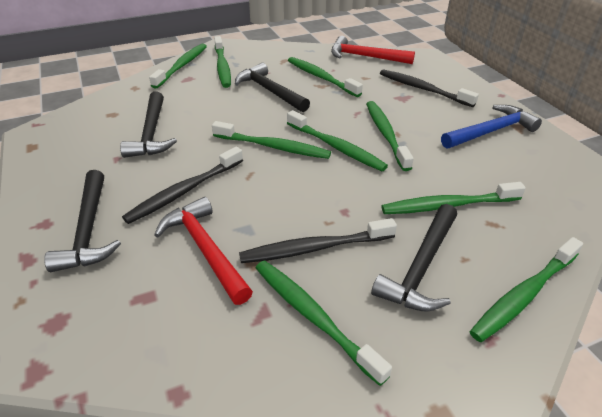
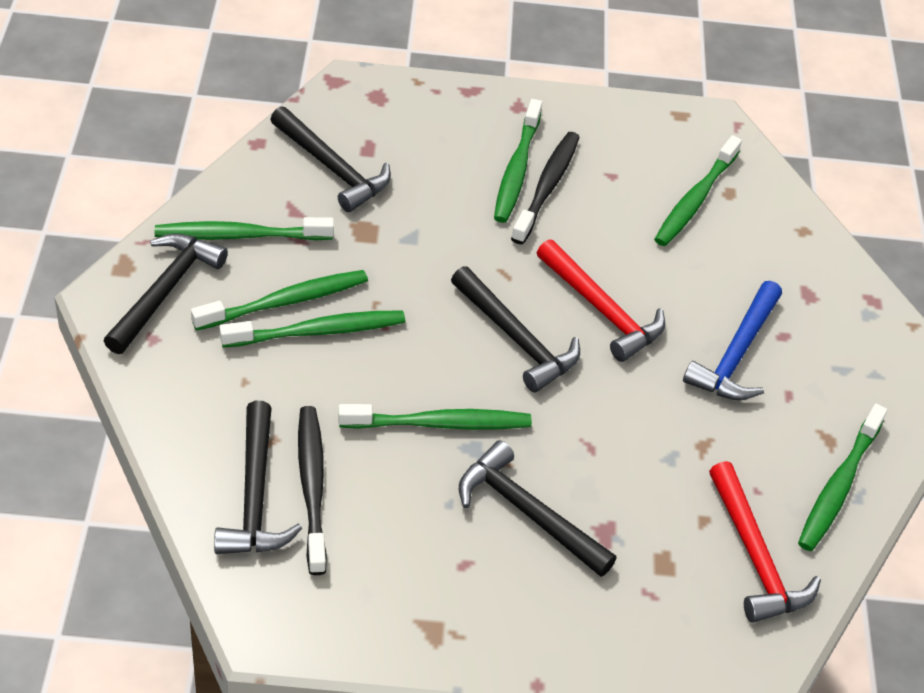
black hammer: [44,170,121,272] [120,91,177,158] [235,63,310,112] [371,204,457,312] = 4 -> [104,233,228,354] [214,401,302,554] [270,106,391,212] [451,266,580,393] [459,440,617,577] = 5
black toothbrush: [122,147,243,224] [239,218,397,263] [380,70,479,107] = 3 -> [298,406,327,575] [511,132,580,244] = 2
green toothbrush: [149,44,207,89] [212,121,331,159] [214,36,231,88] [255,260,392,386] [287,110,388,171] [288,57,363,97] [366,101,414,171] [381,182,526,214] [470,237,583,342] = 9 -> [155,217,334,240] [191,270,368,331] [219,310,405,347] [338,404,532,430] [494,99,542,223] [654,135,742,246] [798,404,887,551] = 7

